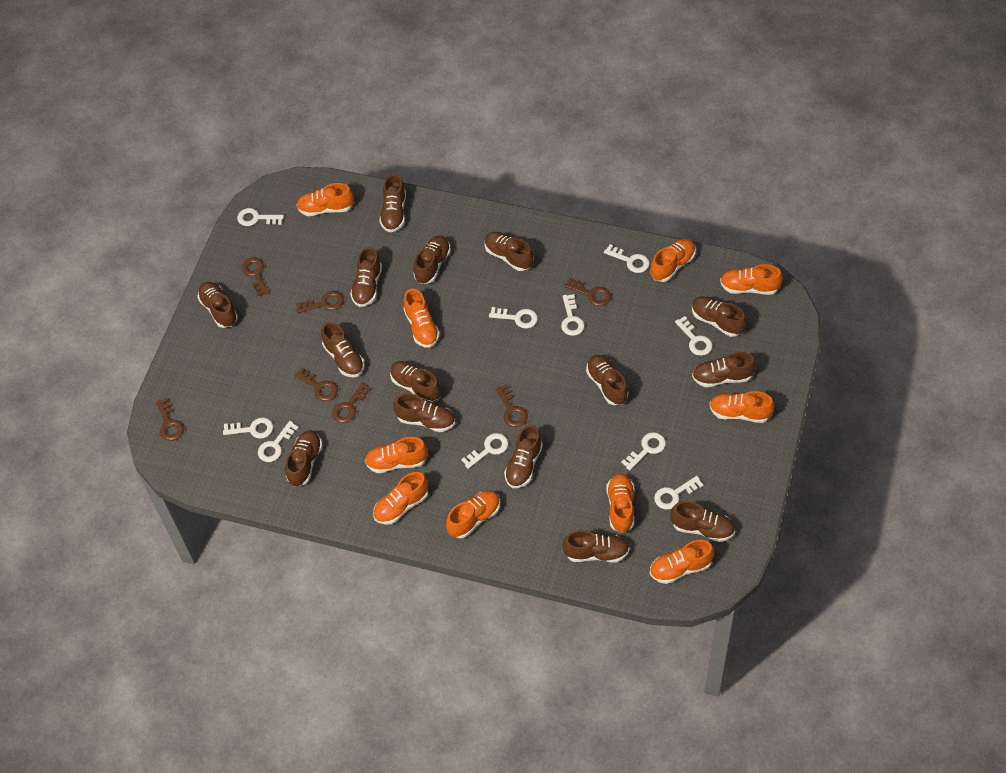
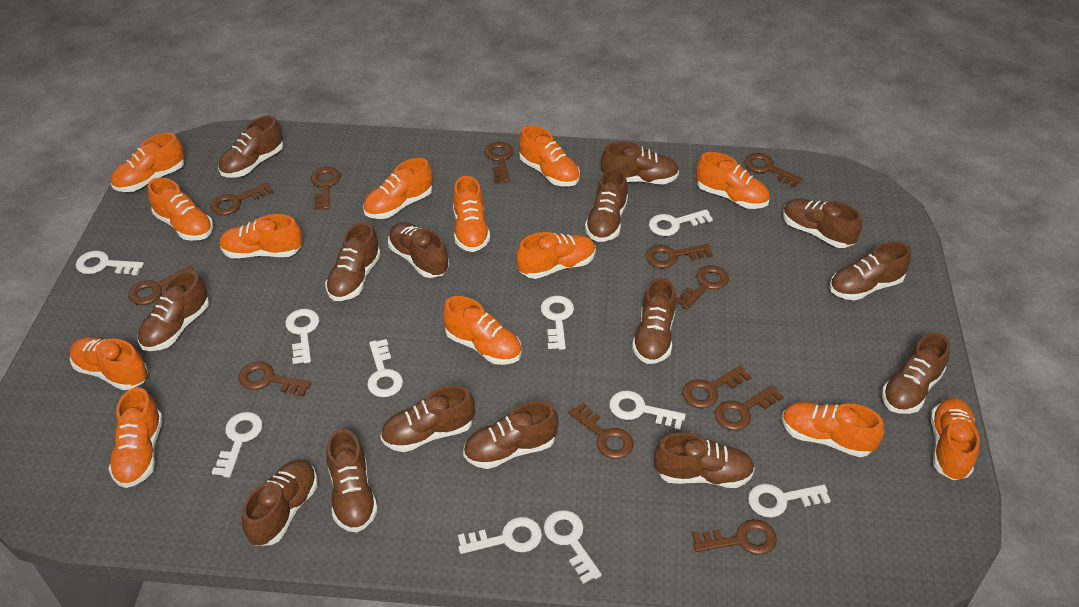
brown key: [156,398,184,441] [242,258,269,296] [294,367,338,401] [296,291,344,313] [332,382,372,423] [495,384,528,427] [565,278,611,306] = 7 -> [128,265,194,305] [210,182,273,215] [238,362,311,396] [311,167,340,210] [485,142,513,182] [569,402,634,459] [645,244,713,268] [676,265,729,310] [682,365,751,408] [692,519,777,555] [714,385,784,430] [745,153,803,187] = 12
orange shoe: [296,183,354,216] [365,437,428,473] [373,472,428,525] [403,289,440,348] [446,490,500,538] [607,474,634,533] [650,239,696,282] [650,540,714,584] [709,391,774,423] [720,264,783,295] = 10 -> [70,337,148,390] [109,387,163,488] [111,132,185,192] [148,178,213,241] [219,214,302,259] [363,158,432,219] [443,296,522,365] [453,176,490,252] [516,232,596,279] [519,125,580,187] [696,152,770,209] [782,402,884,457] [931,398,980,480] = 13

